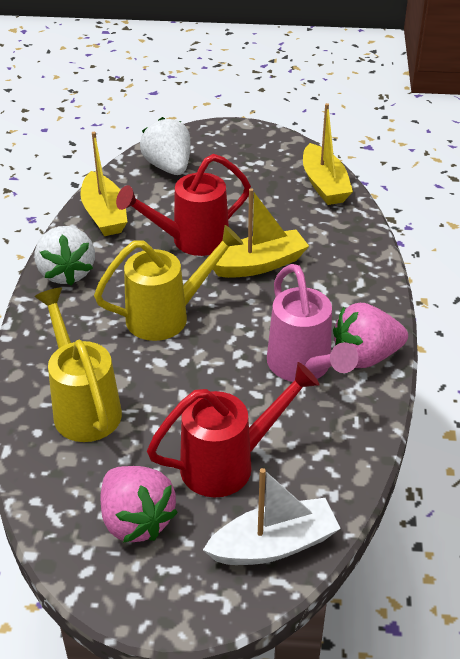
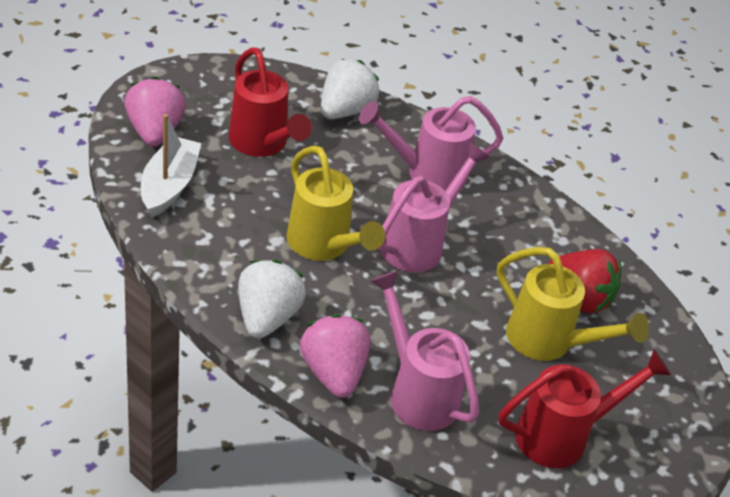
pink watering can: [267,264,359,382] = 1 -> [359,96,503,191] [370,270,479,431] [378,142,490,272] = 3
red strawberry: none = 0 -> [548,249,621,313] = 1
yellow boat: [80,132,127,236] [213,188,309,278] [303,103,353,205] = 3 -> none = 0

